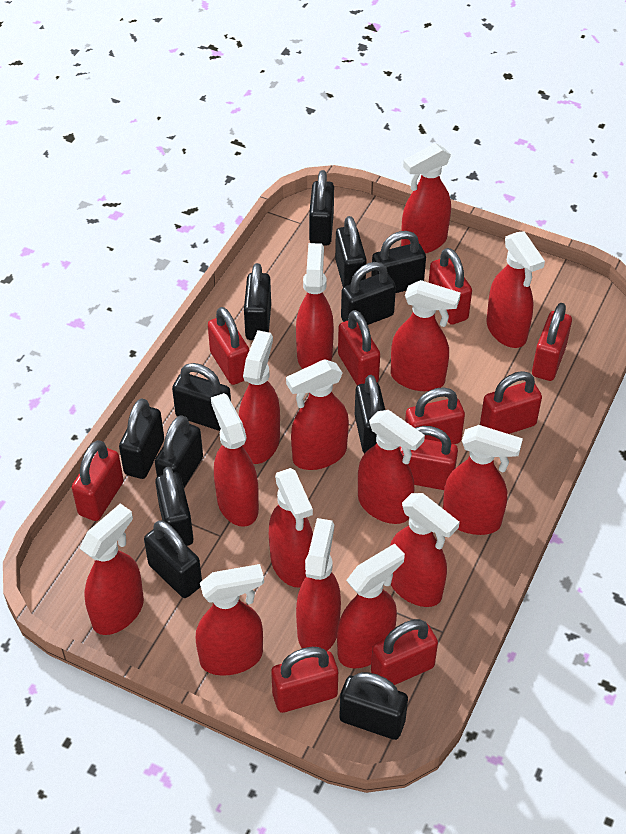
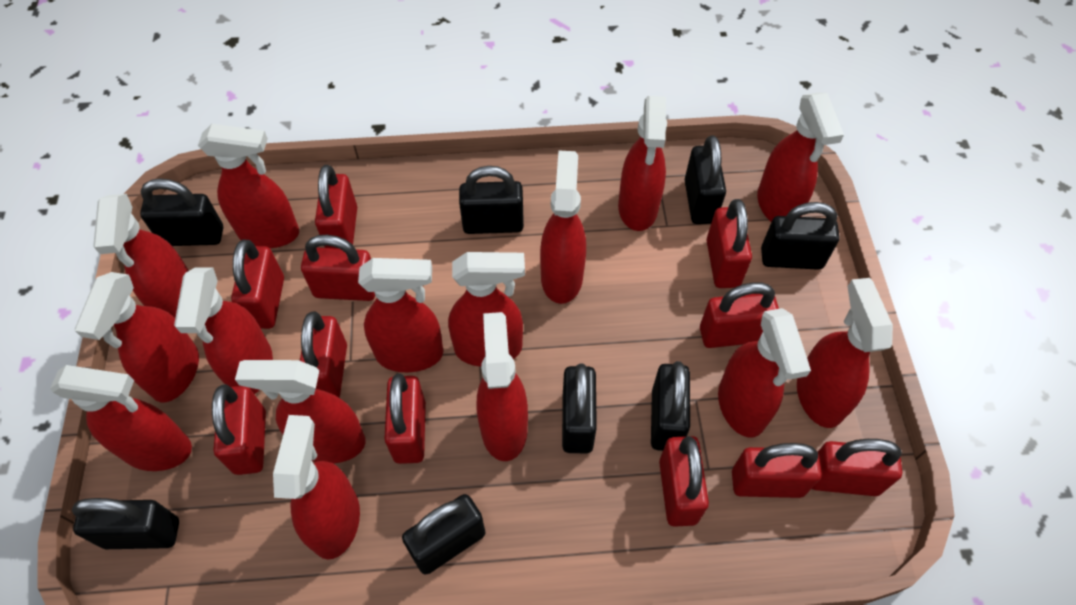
black padlock: [119,398,164,479] [144,520,202,598] [155,415,203,488] [155,467,193,546] [172,363,231,431] [244,263,271,340] [309,170,334,246] [335,216,367,287] [339,672,408,740] [341,262,396,325] [355,375,385,454] [371,231,426,293] = 12 -> [72,498,179,549] [140,178,223,246] [402,494,486,575] [459,166,524,234] [562,364,597,454] [651,361,690,451] [685,135,726,224] [761,202,839,270] = 8
red padlock: [72,440,124,521] [208,307,249,385] [271,647,338,713] [338,310,380,385] [371,619,438,685] [399,426,458,490] [405,387,465,444] [429,248,472,325] [480,371,542,434] [532,303,572,381] = 10 -> [212,384,266,475] [231,240,284,329] [300,312,347,397] [301,235,375,301] [315,165,357,249] [384,373,426,464] [659,436,709,527] [700,282,779,348] [707,199,752,288] [732,443,822,498] [812,439,902,496] = 11

